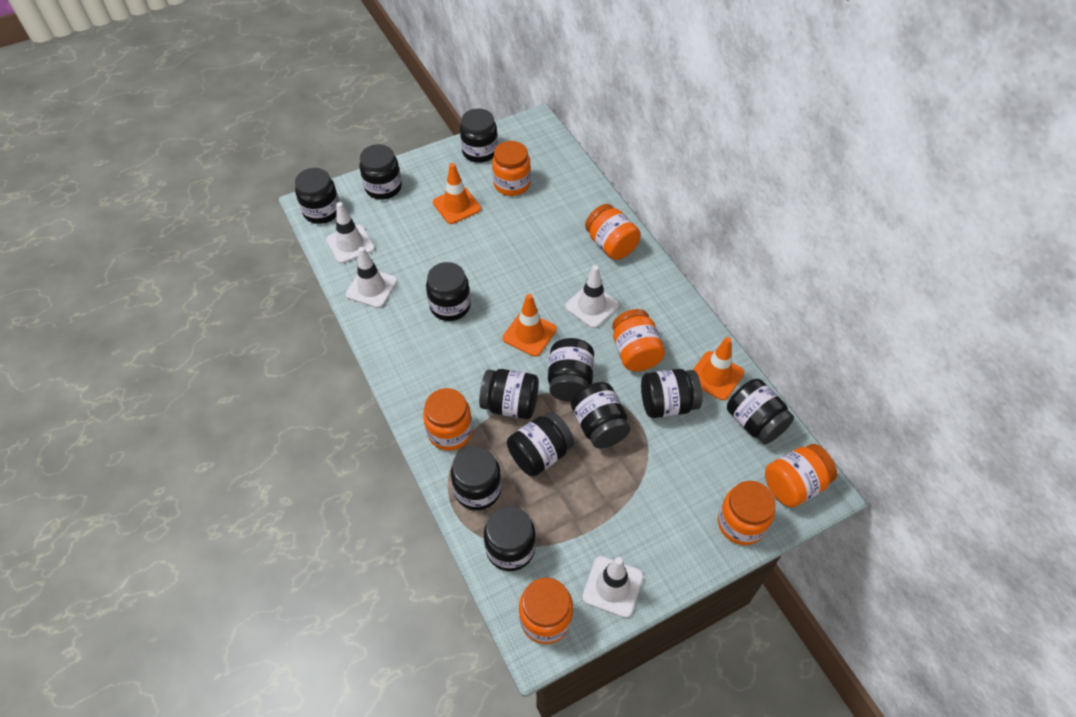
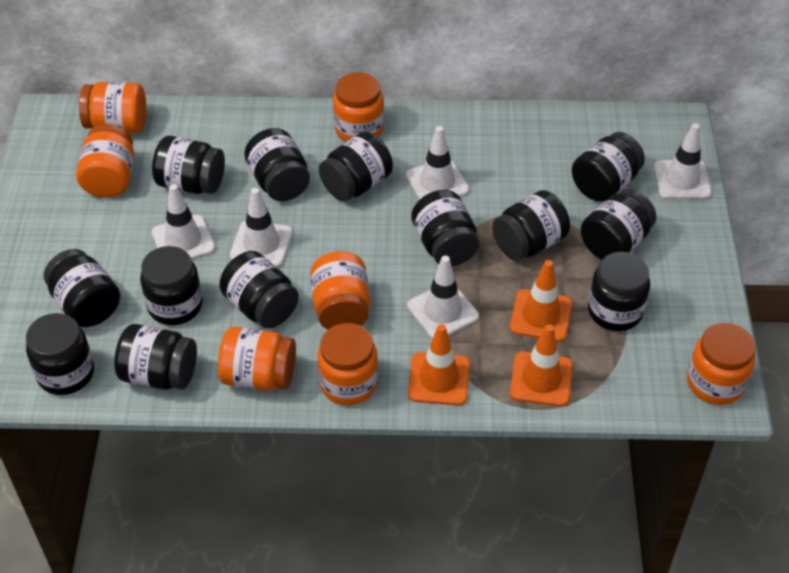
black jar: [295,168,339,224] [360,144,402,200] [426,262,471,321] [451,447,501,510] [460,109,498,163] [479,369,539,419] [484,506,536,571] [507,412,574,477] [548,338,594,402] [571,382,630,448] [641,369,702,418] [727,379,794,444] = 12 -> [26,313,94,395] [44,249,120,327] [114,324,197,390] [140,246,203,325] [152,136,225,194] [219,251,299,328] [244,128,310,201] [319,132,393,202] [411,190,479,267] [492,190,570,261] [572,132,645,202] [581,189,656,260] [588,252,650,331] = 13
white traffic cone: [326,202,375,264] [346,247,398,308] [565,265,619,328] [582,556,643,618] = 4 -> [152,184,215,259] [230,188,293,267] [406,126,470,200] [407,255,479,339] [654,123,712,199] = 5

